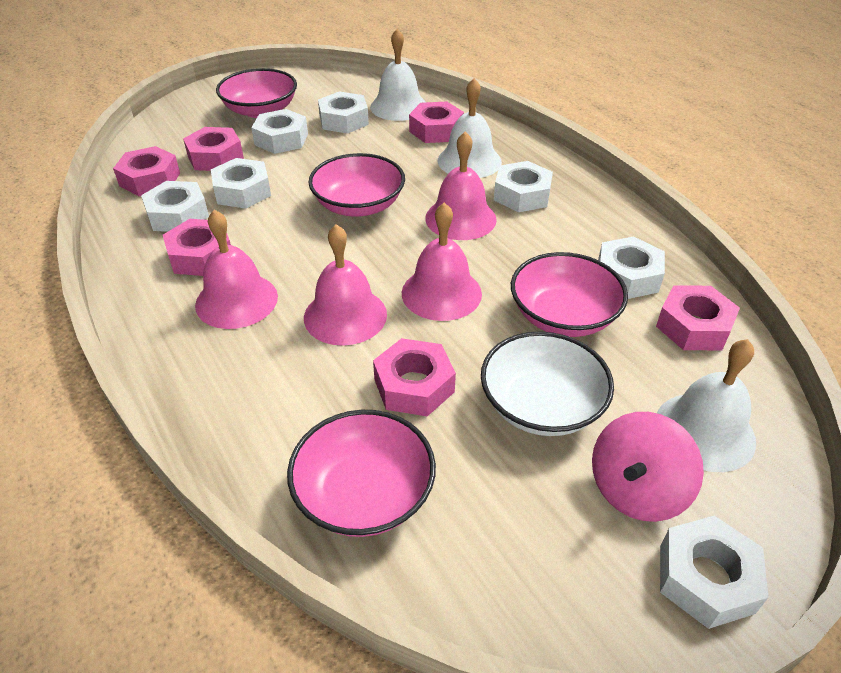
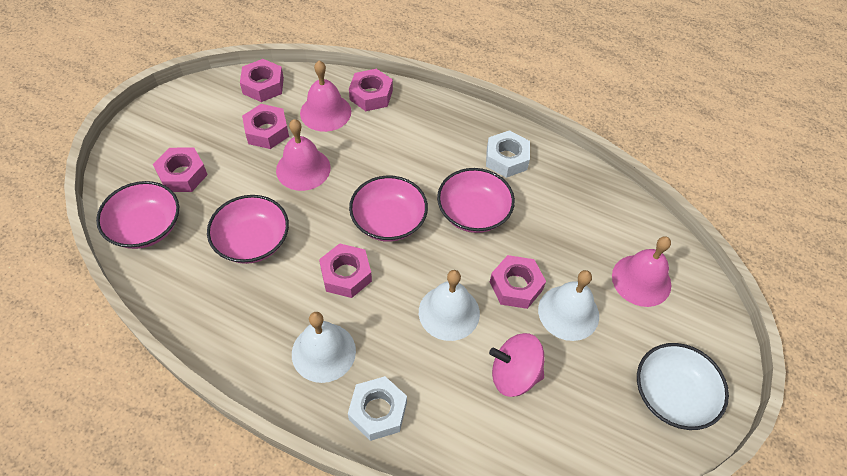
pink bell: [195,210,278,329] [304,224,387,346] [402,202,482,321] [425,132,497,240] = 4 -> [276,119,331,191] [300,61,351,132] [612,236,671,307] = 3
white nut: [141,181,209,232] [211,158,271,209] [251,109,308,154] [318,91,369,134] [494,161,553,212] [598,236,665,299] [660,516,769,629] = 7 -> [348,376,407,441] [486,130,530,178] = 2

